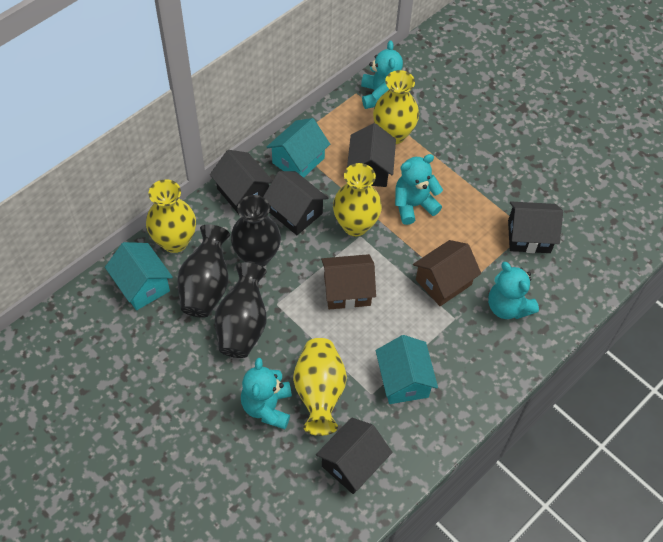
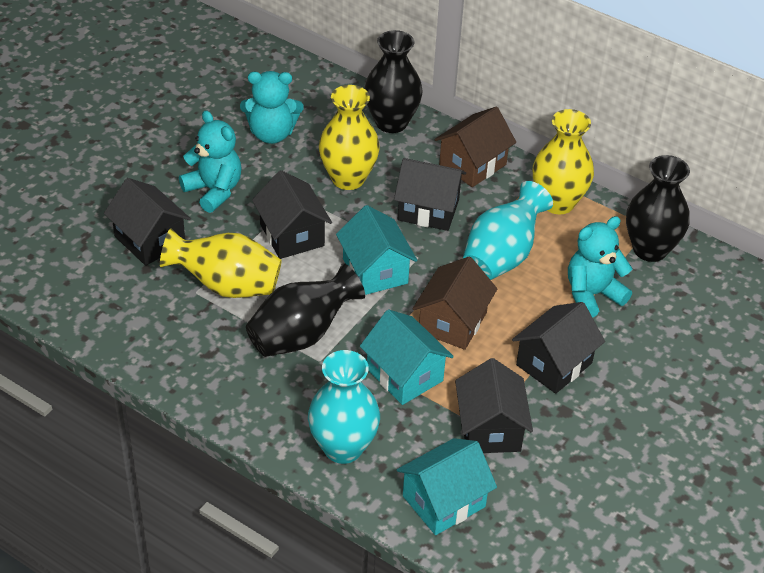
turquoise teddy bear: [241,358,292,429] [361,41,403,109] [395,154,443,225] [488,262,539,319] = 4 -> [179,110,242,213] [240,71,303,144] [568,216,632,318] = 3
turquoise vase: none = 0 -> [308,350,380,464] [463,181,553,280] = 2
yellow vase: [146,179,196,253] [293,338,347,436] [333,163,382,236] [373,70,419,144] = 4 -> [160,228,282,298] [319,85,380,190] [533,109,594,215] = 3

